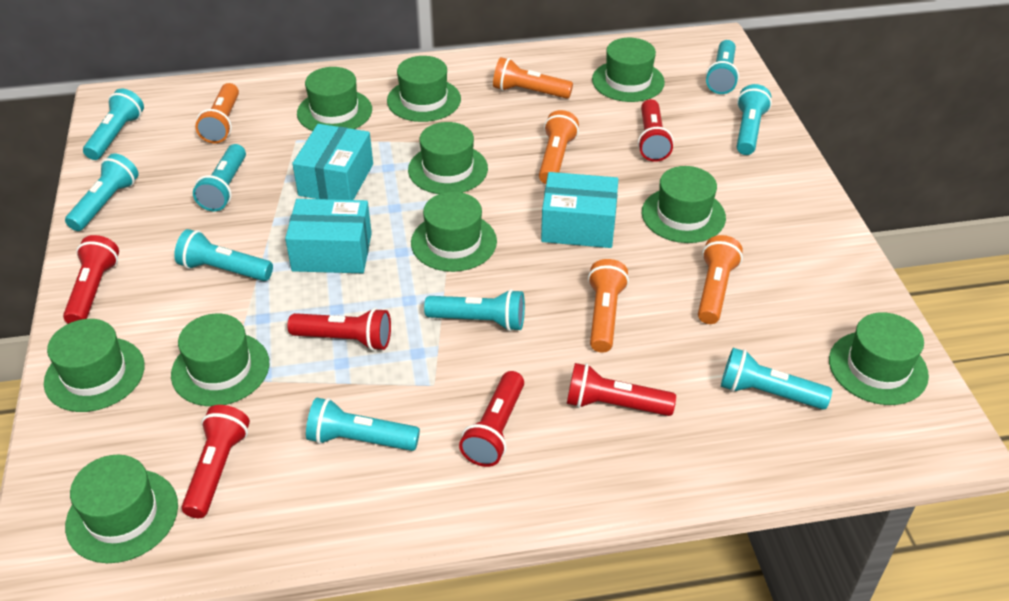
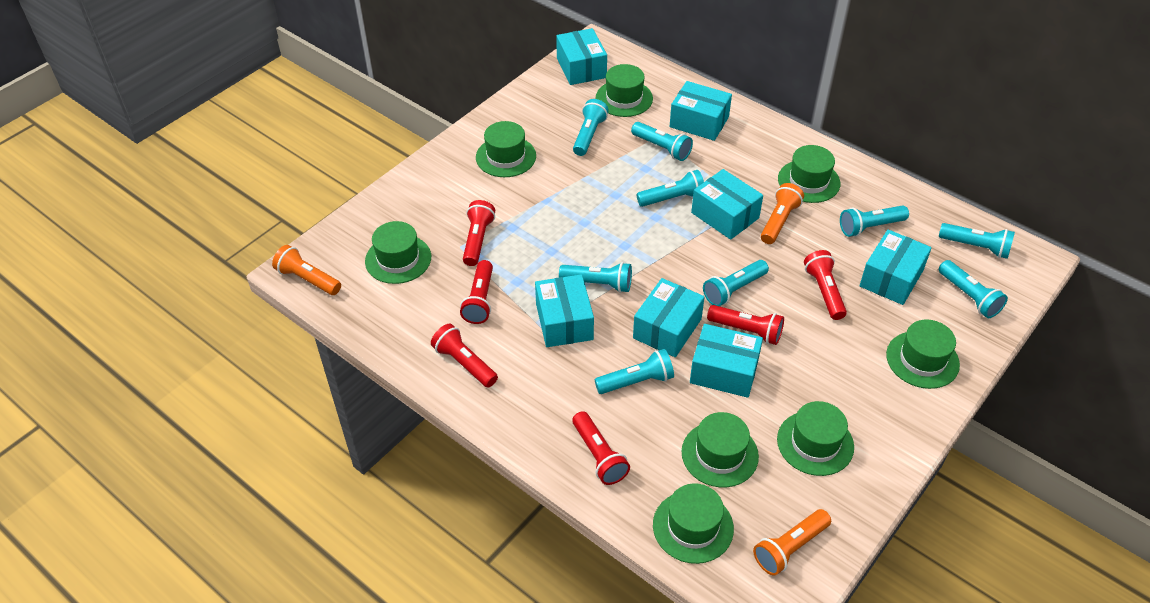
green hat: [44,319,145,412] [65,455,178,563] [171,314,269,406] [297,67,372,131] [387,56,461,122] [408,122,488,194] [411,192,497,272] [592,38,665,102] [642,166,726,243] [829,312,929,405] = 10 -> [365,221,431,284] [476,121,536,177] [596,64,653,117] [653,483,734,564] [682,412,759,487] [777,401,854,476] [778,145,840,203] [886,320,960,389] = 8
orange flashlight: [195,83,239,143] [493,57,573,99] [539,110,579,184] [588,259,629,353] [698,235,743,324] = 5 -> [272,245,341,295] [753,509,831,576] [761,183,804,244] = 3
turquoise box: [285,199,372,273] [292,124,373,200] [541,172,619,248] = 3 -> [535,274,594,347] [556,28,607,85] [633,278,705,357] [670,81,732,141] [690,324,763,398] [691,169,763,240] [860,230,932,305] = 7

